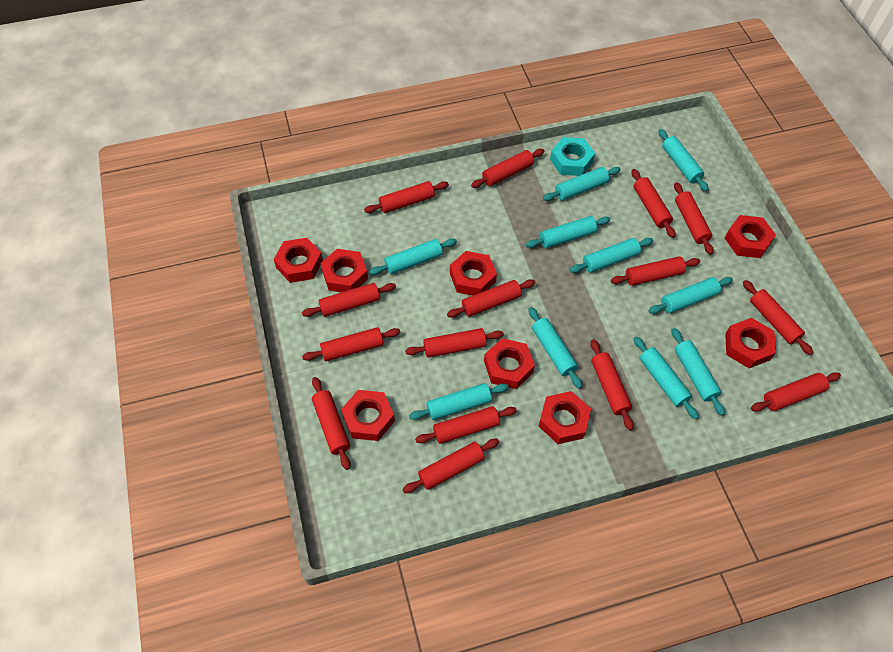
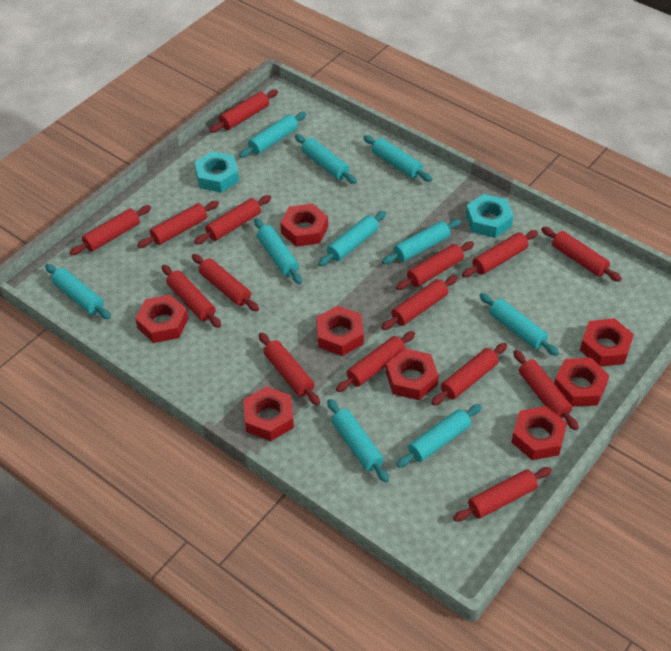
turquoise nut: [550,137,595,176] = 1 -> [195,151,239,193] [466,194,514,238] = 2

